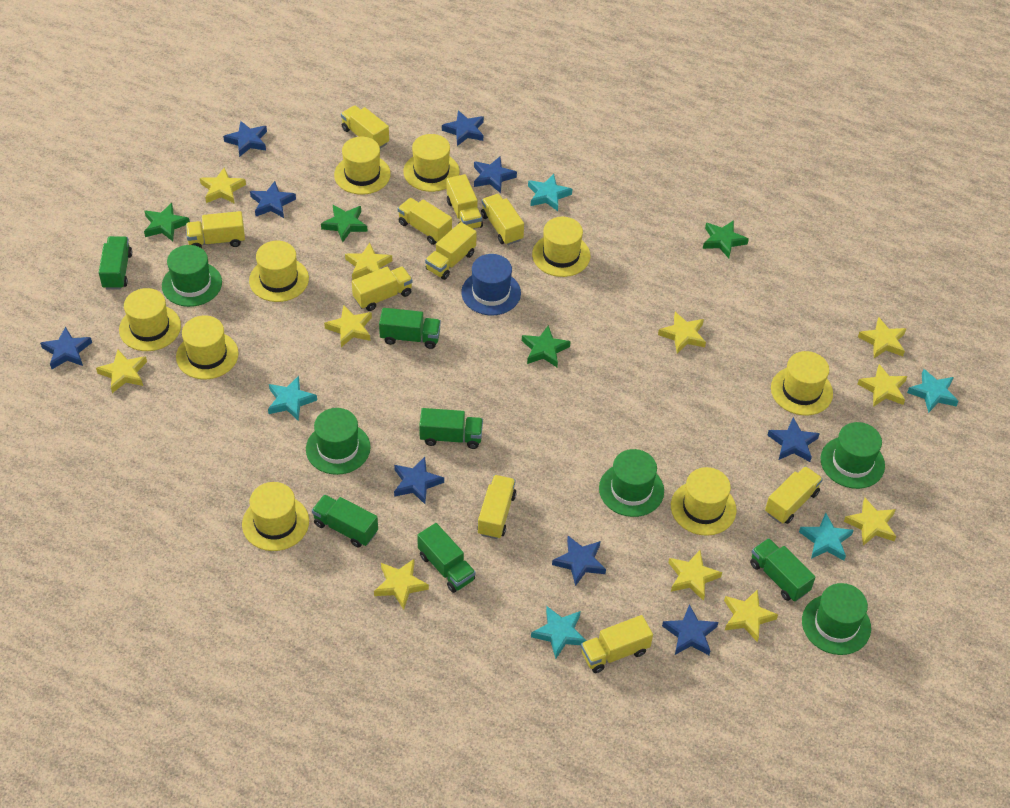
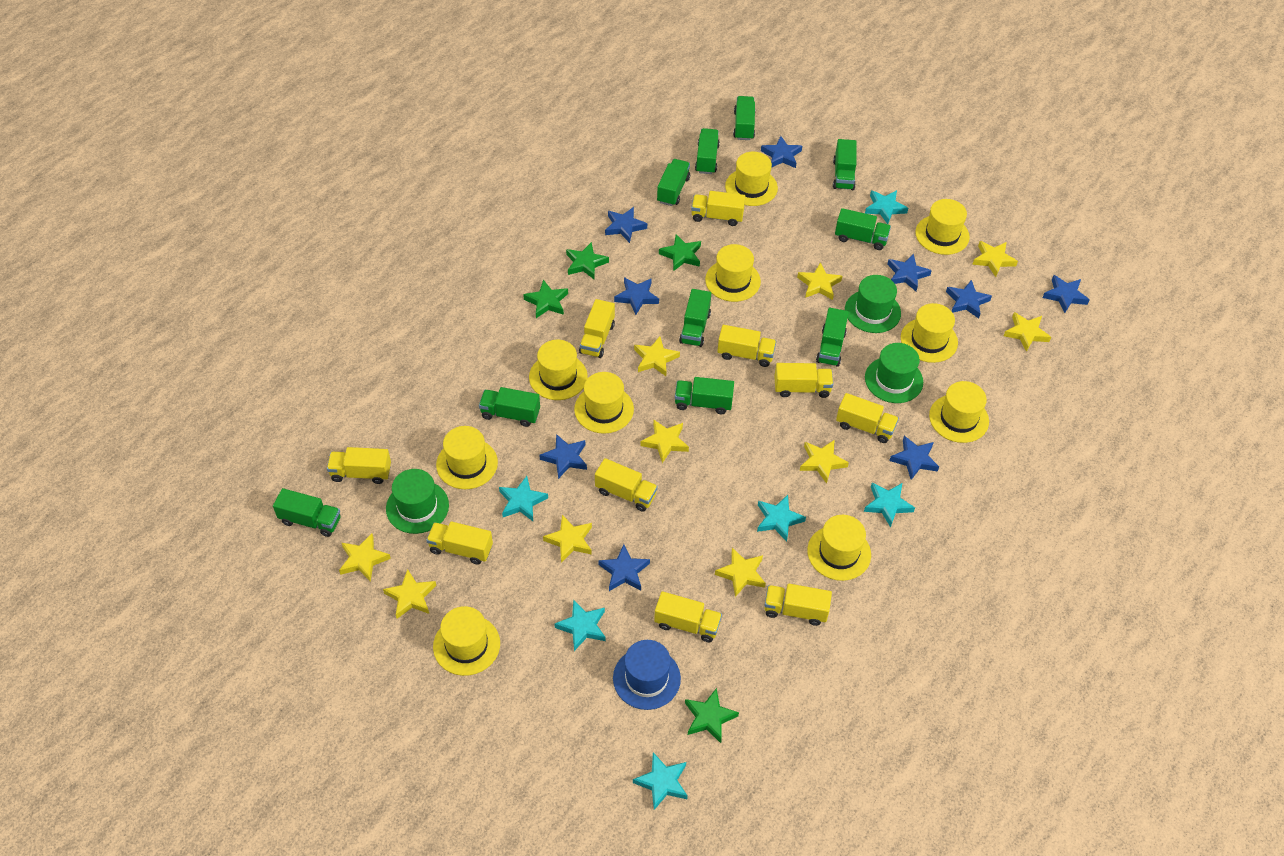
green hat: [162,245,222,307] [306,408,371,475] [599,449,664,517] [802,583,871,655] [821,422,885,489] = 5 -> [386,469,449,534] [845,275,901,333] [865,343,923,403] = 3
green truck: [99,236,132,290] [312,495,378,548] [379,308,441,349] [417,523,476,593] [419,408,483,449] [750,538,816,602] = 6 -> [273,488,341,537] [479,387,540,427] [657,159,690,206] [675,377,734,414] [679,289,711,347] [695,128,720,174] [733,96,755,140] [816,308,849,367] [833,139,856,190] [835,208,891,250] = 10
turquoise star: [268,376,317,421] [528,174,572,211] [531,606,586,659] [799,513,854,561] [907,369,958,413] = 5 -> [499,476,548,521] [554,599,606,651] [633,753,688,810] [757,495,806,542] [864,483,915,528] [865,190,908,224] = 6
yellow hat: [119,288,181,351] [176,315,239,379] [242,482,309,551] [249,241,309,302] [334,137,391,195] [403,134,459,192] [532,217,590,277] [671,467,736,536] [771,351,833,415] = 9 -> [433,606,500,676] [436,426,498,489] [529,340,588,400] [574,372,634,434] [705,244,761,302] [725,152,778,206] [807,515,871,581] [901,303,958,363] [915,199,970,255] [929,381,989,443] = 10
yellow star: [96,349,147,393] [200,168,246,204] [324,305,372,347] [345,243,392,280] [374,559,429,609] [658,312,706,354] [668,550,722,601] [724,590,778,642] [844,498,896,546] [857,364,907,407] [858,317,906,358] = 11 -> [339,533,391,582] [383,569,436,619] [543,515,592,563] [634,336,680,376] [640,419,689,463] [715,548,766,597] [797,262,842,300] [800,440,849,484] [972,241,1018,277] [1004,312,1051,352] = 10

